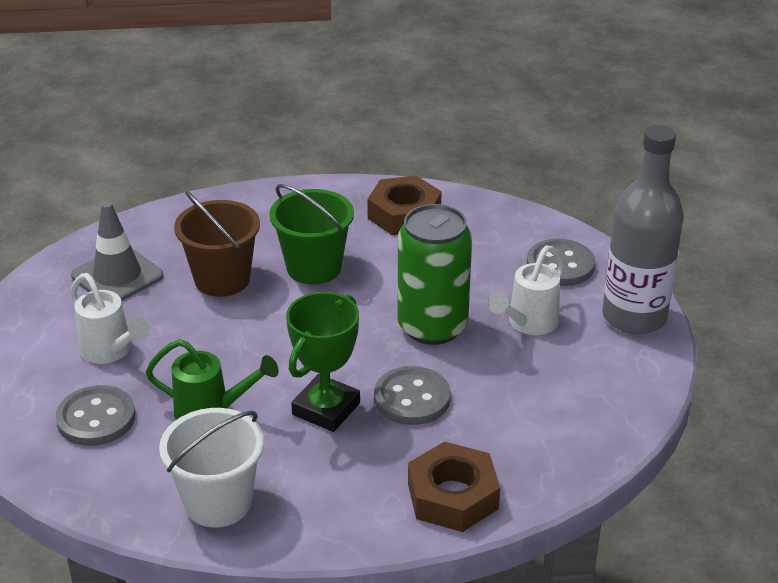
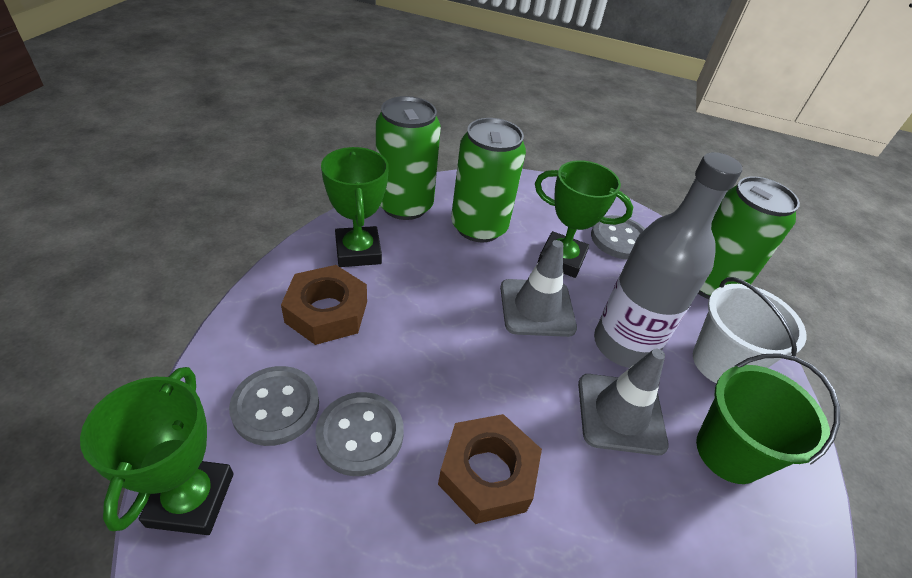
brown bucket: [174,191,260,297] = 1 -> none = 0
green can: [397,204,472,345] = 1 -> [376,96,441,220] [451,118,526,242] [698,176,800,299] = 3
green trophy: [286,292,360,432] = 1 -> [80,367,234,535] [321,147,389,267] [535,160,633,278] = 3
green watering can: [146,339,279,420] = 1 -> none = 0
grey traffic cone: [71,202,164,301] = 1 -> [500,240,577,337] [578,349,669,455] = 2
white watering can: [70,273,150,364] [488,246,564,335] = 2 -> none = 0

